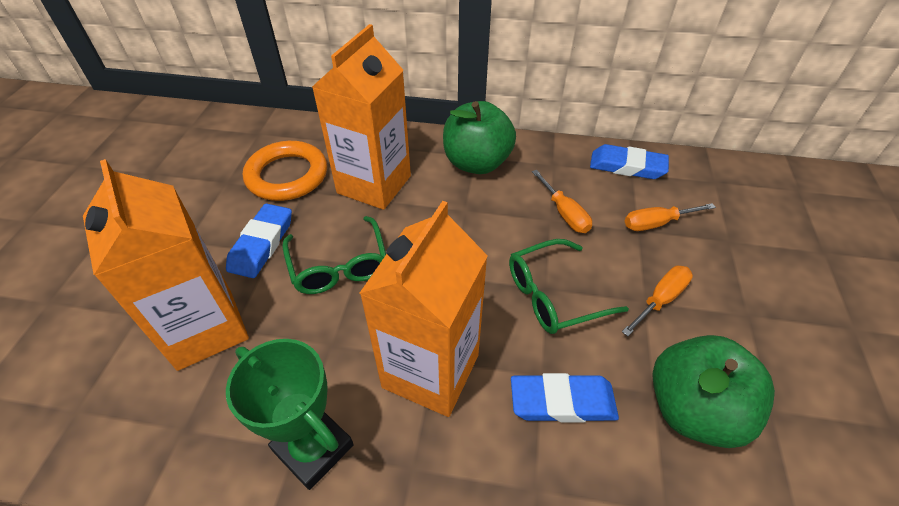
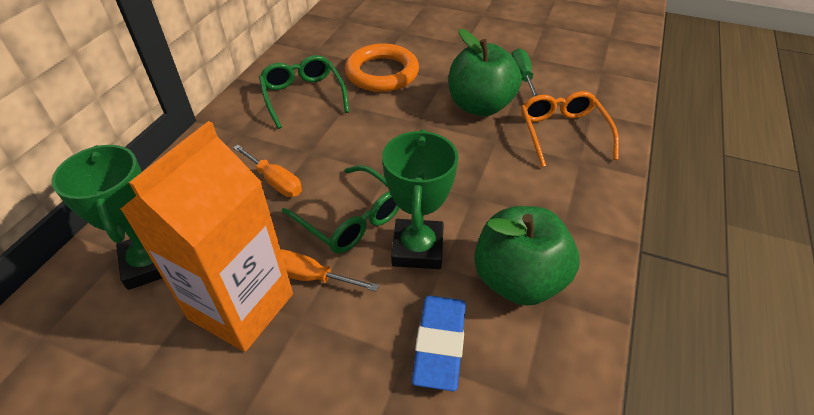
blue eraser: [226,203,292,278] [511,373,619,423] [590,144,669,179] = 3 -> [412,296,466,391] = 1
green screwdriver: none = 0 -> [511,48,538,97] = 1
green trophy: [226,339,354,490] = 1 -> [51,145,162,290] [382,129,459,269] = 2
orange carton: [83,159,249,371] [312,24,411,210] [359,201,488,417] = 3 -> [120,121,293,352] = 1
orange glasses: none = 0 -> [521,91,619,167] = 1
orange screwdriver: [532,170,592,233] [622,266,693,336] [625,203,716,231] = 3 -> [233,145,302,197] [280,249,379,292] = 2

